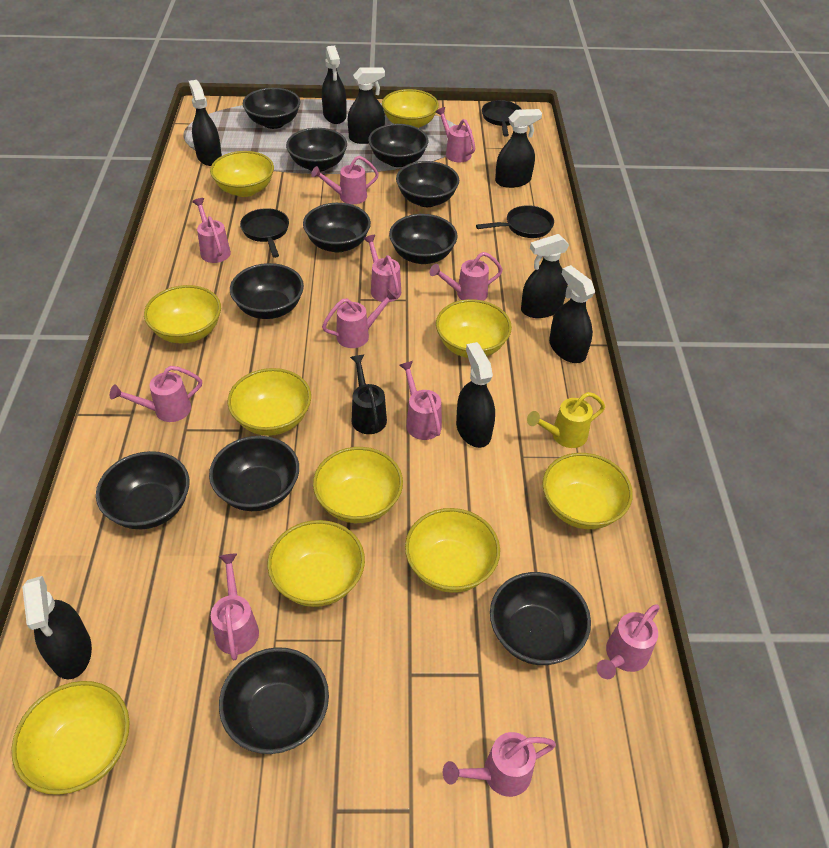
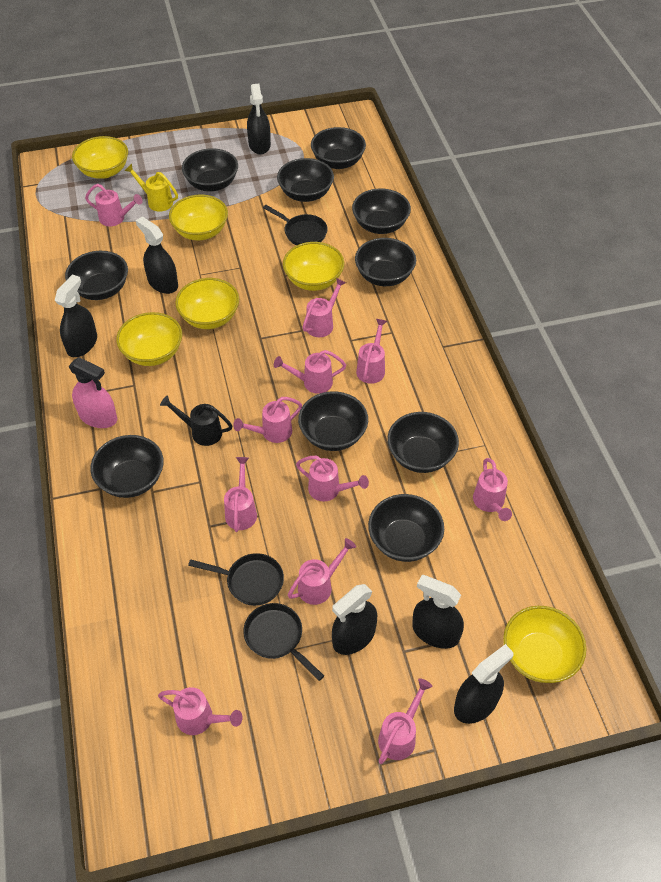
black bowl: [96,451,190,529] [209,436,299,511] [219,647,329,754] [230,263,304,319] [243,88,300,129] [286,128,347,172] [303,203,371,252] [368,124,428,167] [389,214,458,264] [396,161,459,207] [490,572,591,665] = 11 -> [65,251,128,300] [90,435,164,498] [182,148,238,191] [277,158,334,202] [298,392,368,451] [311,127,366,169] [352,188,411,234] [355,238,416,286] [368,494,444,562] [387,412,459,473] = 10
black spray bottle: [22,576,92,679] [189,80,222,166] [322,46,346,124] [348,68,385,144] [456,342,495,448] [495,109,542,188] [521,234,569,318] [549,265,595,363] = 8 -> [55,274,97,357] [136,217,178,294] [247,84,271,154] [332,584,377,655] [412,575,464,649] [454,644,514,724] = 6
pink spray bottle: none = 0 -> [69,357,117,428] = 1
yellow bowl: [11,681,130,795] [144,285,221,343] [210,151,274,197] [228,368,311,436] [267,520,365,607] [313,447,403,523] [382,89,439,128] [405,508,500,593] [436,299,512,358] [542,453,633,529] = 10 -> [72,136,128,179] [116,312,182,366] [169,195,228,240] [175,278,239,329] [283,242,344,291] [503,606,586,683] = 6

